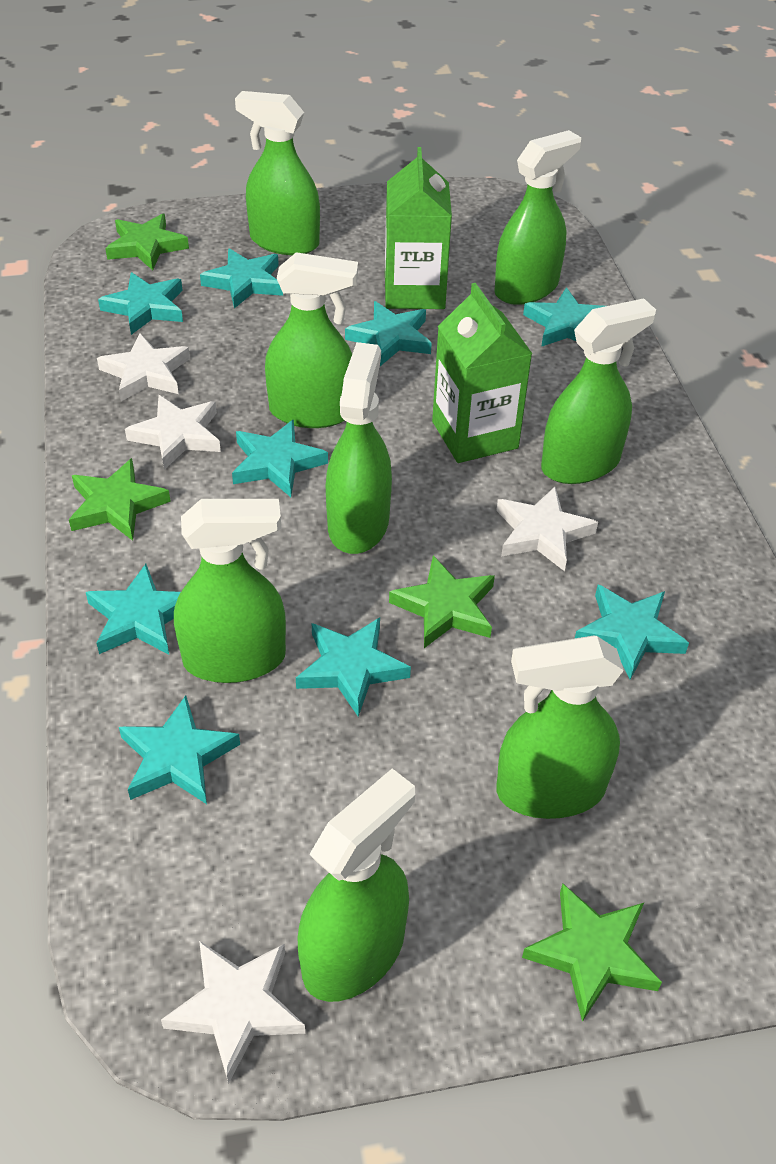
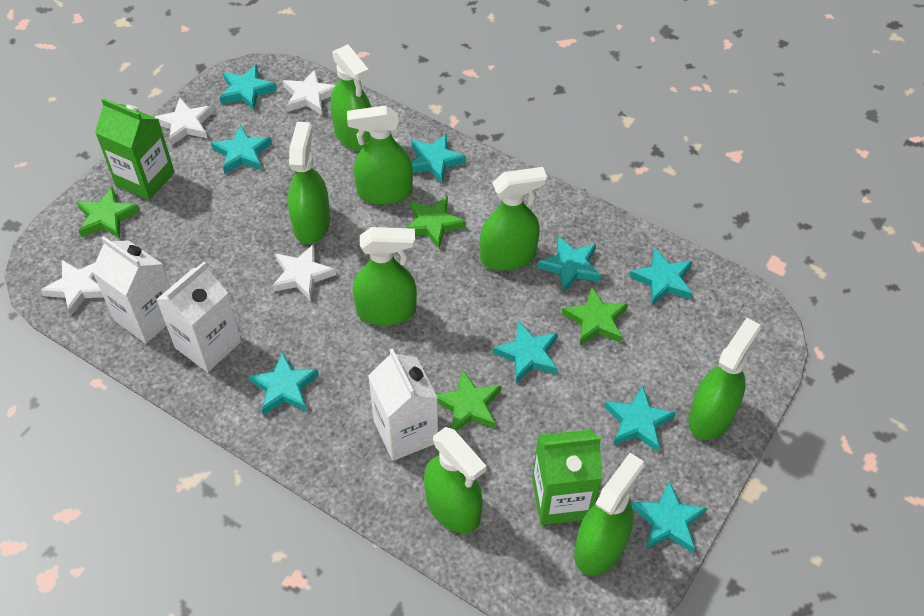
white carton: none = 0 -> [92,236,170,344] [156,262,241,372] [368,348,438,461] = 3

